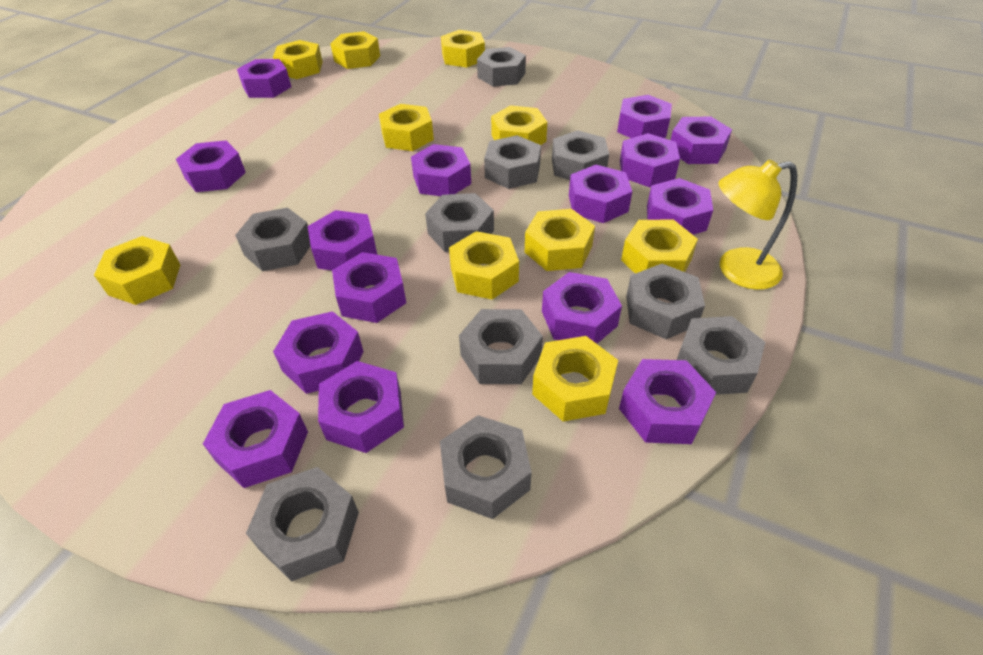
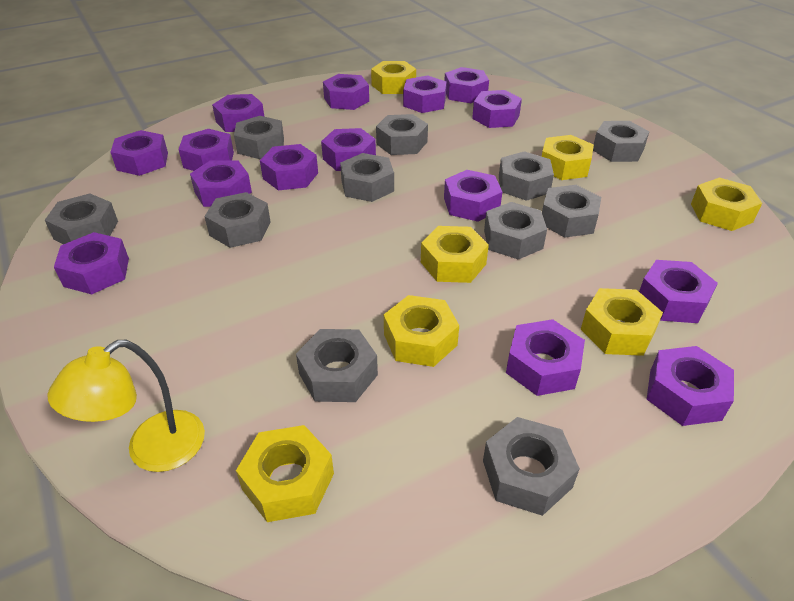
grey nut: [235,208,311,271] [246,467,359,582] [425,193,494,252] [440,415,532,519] [459,309,543,384] [477,47,526,87] [484,135,541,189] [552,130,609,180] [626,264,705,339] [677,316,765,395] = 10 -> [45,194,118,244] [204,192,270,248] [234,116,284,159] [296,329,378,402] [340,153,394,202] [376,114,428,155] [483,417,580,516] [484,202,547,260] [499,151,554,201] [542,185,601,238] [593,121,649,162] = 11
yellow nut: [94,236,180,305] [273,40,323,79] [330,31,380,69] [379,104,434,151] [441,30,485,68] [449,231,519,299] [491,105,547,145] [525,209,595,271] [532,336,618,421] [621,219,698,274] = 10 -> [236,425,334,522] [371,61,416,94] [384,295,459,367] [421,226,489,283] [542,135,594,180] [580,288,663,356] [691,178,762,231] = 7

